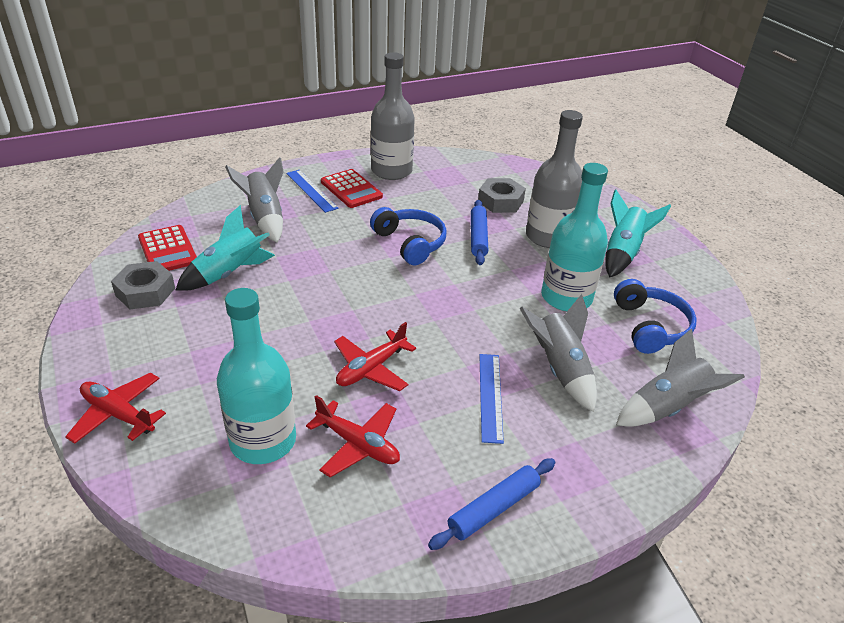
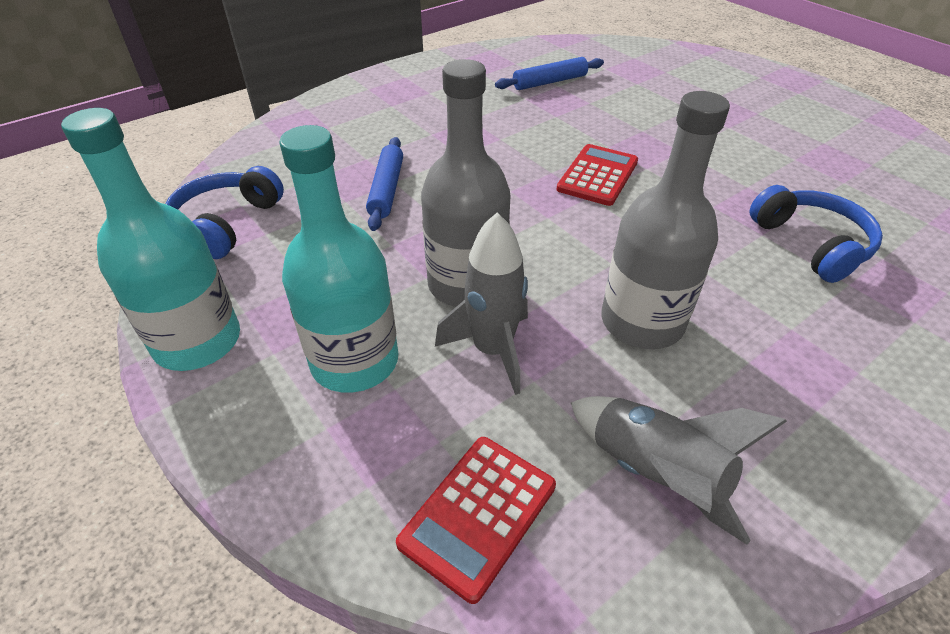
blue ruler: [286,170,339,213] [479,354,504,444] = 2 -> none = 0
grey nut: [111,261,175,309] [478,178,526,213] = 2 -> none = 0
grey rocket: [225,157,284,242] [520,294,597,412] [616,329,745,427] = 3 -> [435,212,528,395] [571,396,787,545] = 2
red plane: [65,373,166,444] [306,395,400,477] [334,322,416,391] = 3 -> none = 0
turquoise rocket: [176,205,275,291] [605,189,671,277] = 2 -> none = 0

